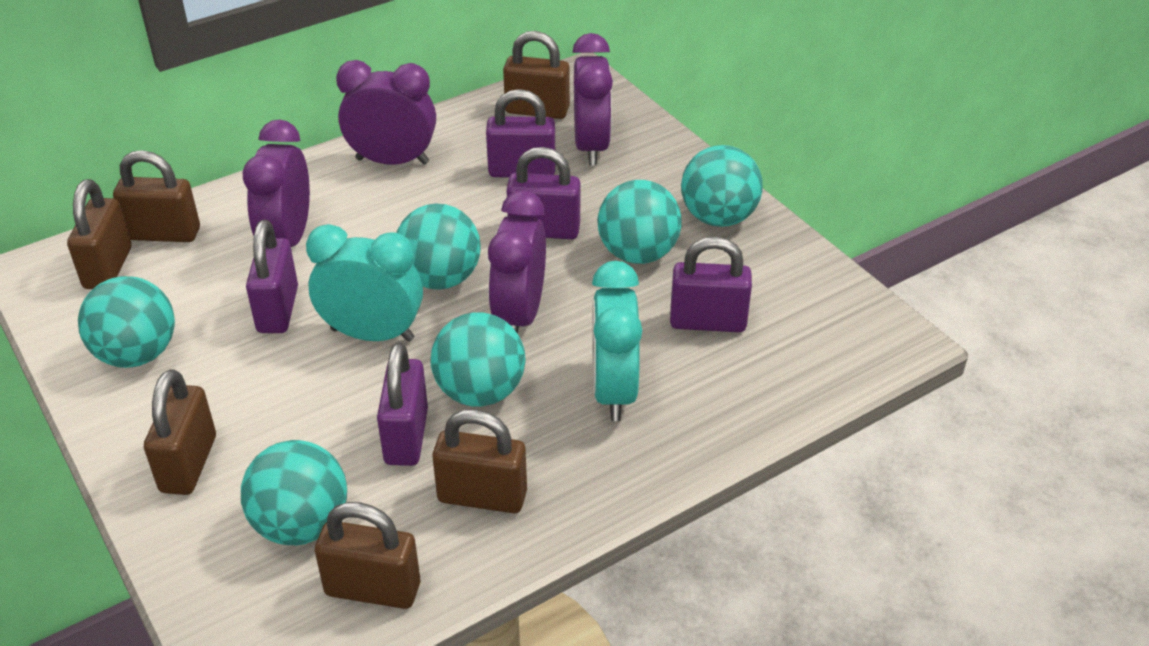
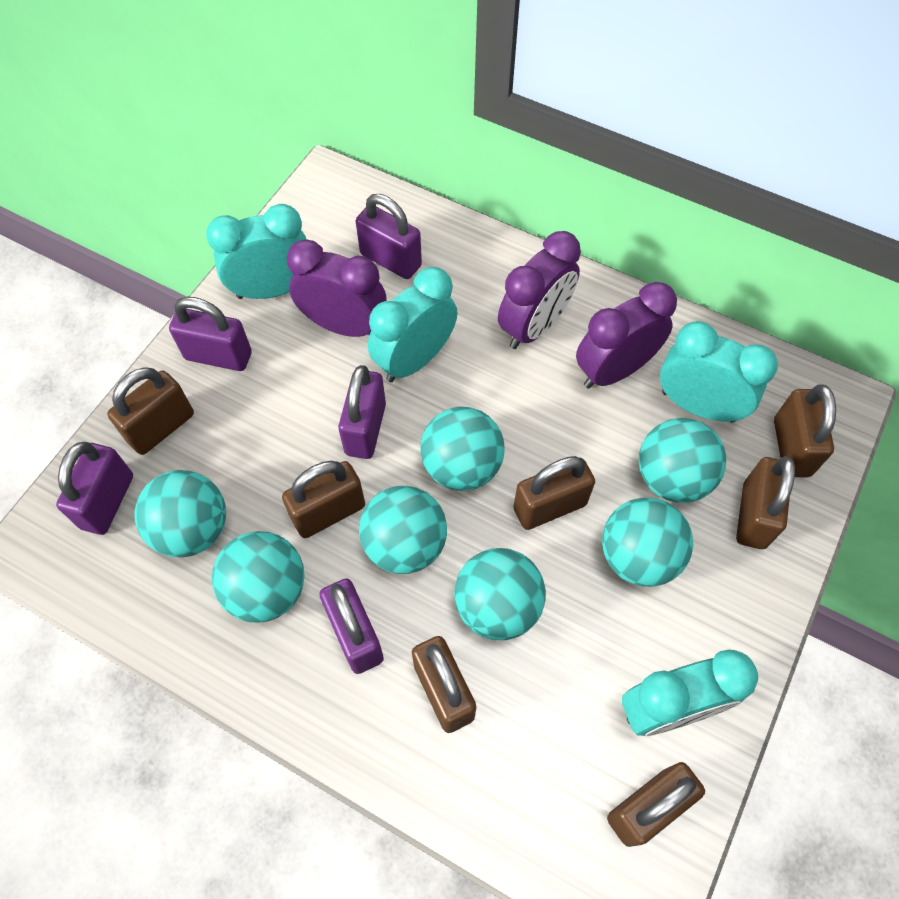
brown padlock: [67,179,132,289] [113,150,200,242] [144,369,216,495] [315,502,420,609] [432,409,527,513] [503,31,570,119] = 6 -> [107,367,194,455] [282,461,365,538] [412,636,476,733] [513,456,595,530] [607,762,705,847] [736,456,795,549] [774,384,836,477] = 7
purple clock: [243,119,310,247] [336,60,436,165] [488,190,546,334] [572,33,613,165] = 4 -> [287,239,387,337] [498,231,581,349] [576,282,677,389] = 3
turquoise ball: [78,276,175,368] [241,440,347,545] [396,203,481,290] [431,312,525,406] [598,180,682,264] [681,145,763,227] = 6 -> [134,470,226,557] [212,531,305,623] [359,486,447,574] [420,407,505,491] [454,548,546,640] [602,498,693,587] [639,418,726,503] = 7
turquoise clock: [306,224,423,342] [592,261,642,421] = 2 -> [206,204,306,299] [368,267,458,382] [622,650,758,736] [660,321,778,422] = 4

